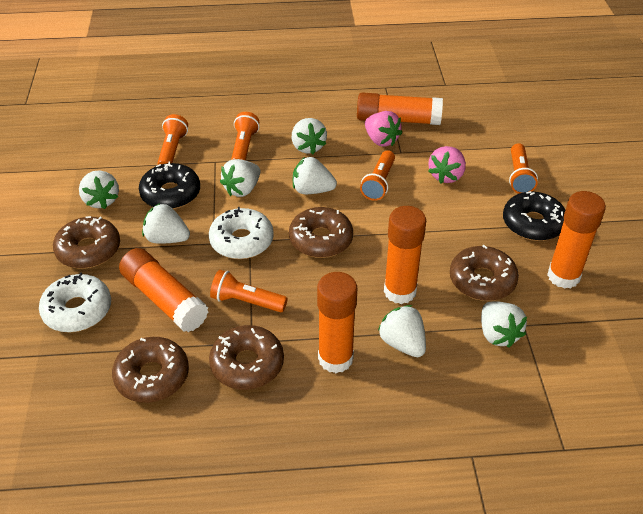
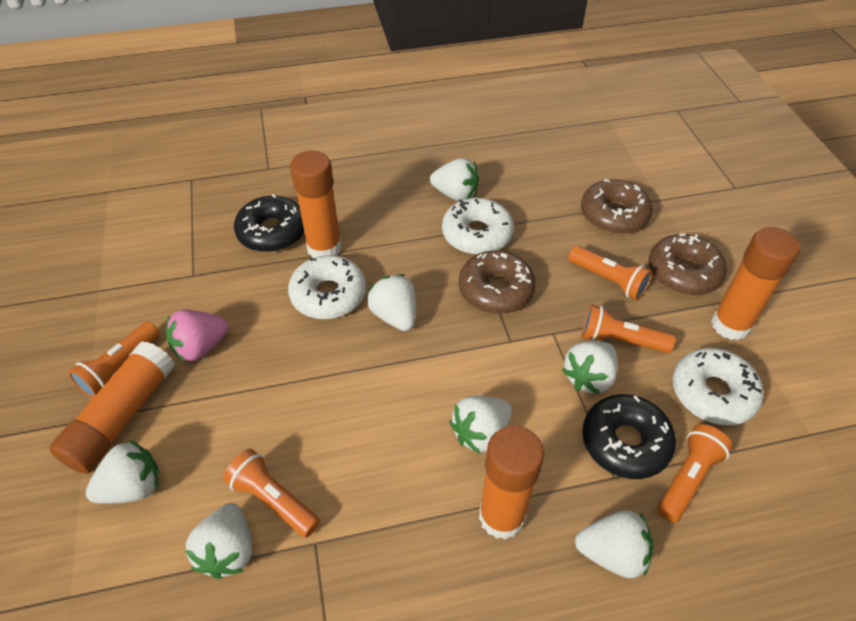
brown donut: [53,216,120,269] [112,337,189,403] [209,325,284,390] [289,207,353,258] [450,245,519,301] = 5 -> [459,250,536,314] [581,179,653,234] [648,234,727,296] = 3
orange glue stick: [119,248,208,332] [317,272,357,373] [357,93,443,125] [384,206,426,304] [547,191,606,289] = 5 -> [49,341,174,474] [290,151,342,258] [479,426,544,540] [711,227,800,340] = 4
pink strawberry: [365,111,402,147] [428,146,466,183] = 2 -> [166,310,229,361] = 1
white donut: [39,273,111,333] [209,207,274,259] = 2 -> [288,255,366,319] [442,198,514,255] [673,348,764,425] = 3

